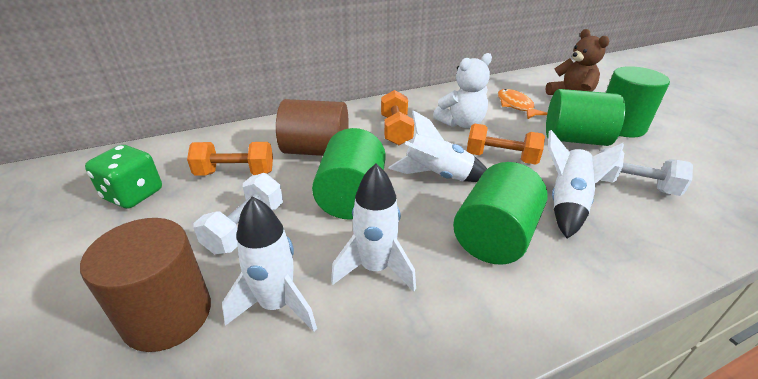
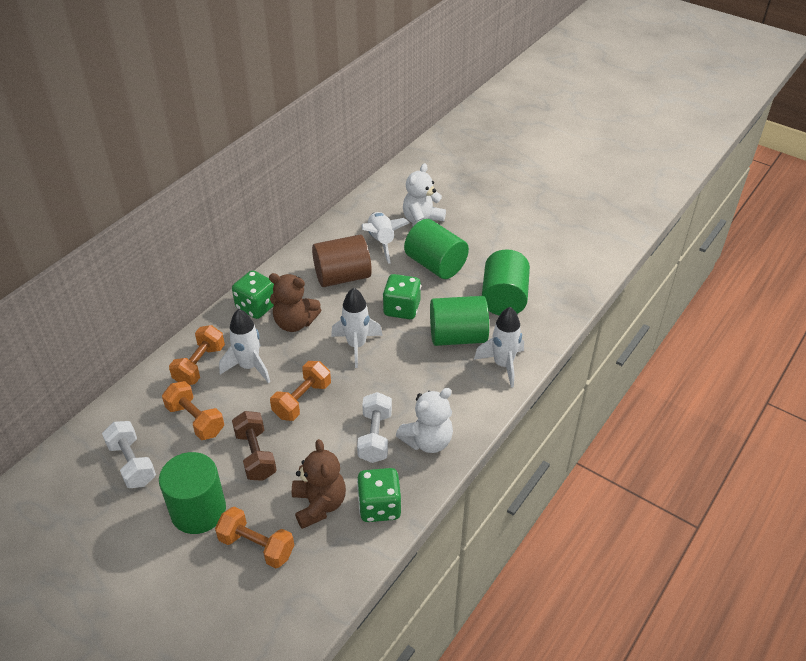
brown cylinder: [80,218,211,352] [276,99,349,156] = 2 -> [312,235,372,287] = 1
brown dumbbell: none = 0 -> [232,411,277,481] = 1
brown teddy bear: [546,29,609,95] = 1 -> [269,273,321,332] [292,439,346,529] = 2
green dice: [85,145,162,209] = 1 -> [232,270,274,319] [357,468,401,522] [383,274,421,319] = 3
orange dumbbell: [187,142,273,175] [381,90,414,145] [467,124,545,164] = 3 -> [162,381,224,440] [169,325,225,385] [215,507,294,568] [270,361,331,421] = 4
orange fish: [498,89,547,119] = 1 -> none = 0
white teddy bear: [433,53,492,128] = 1 -> [396,388,453,453] [403,163,446,226] = 2

